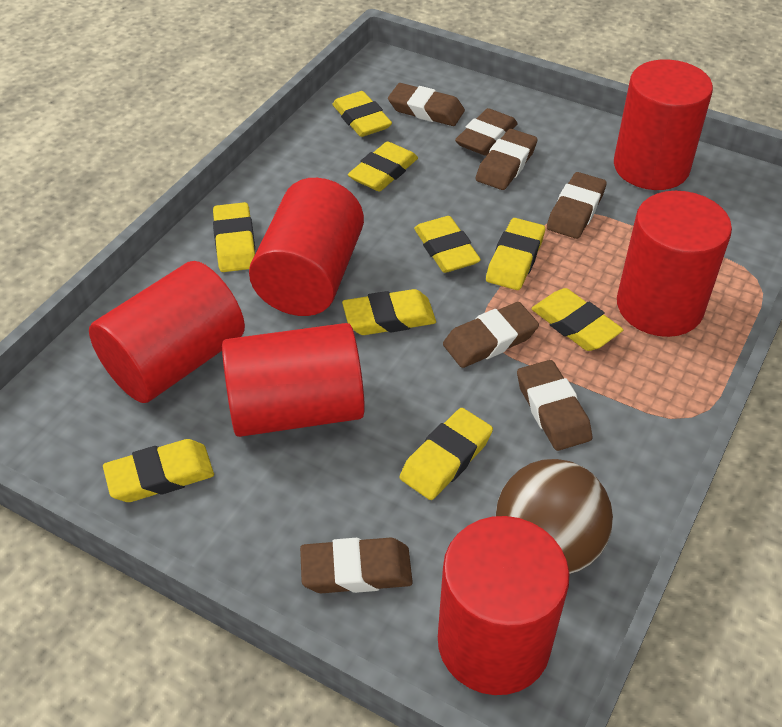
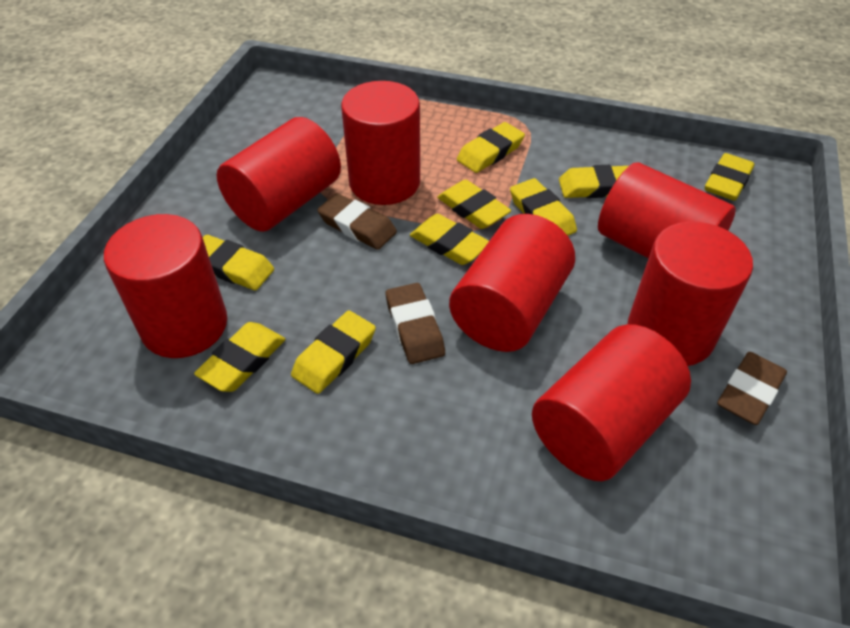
brown ball: [496,459,613,574] = 1 -> none = 0
brown eraser: [300,537,413,593] [388,83,465,126] [443,302,539,368] [455,108,518,156] [476,129,538,190] [517,360,592,451] [547,172,607,239] = 7 -> [317,193,397,250] [386,283,445,364] [717,352,787,425] = 3
red cylinder: [89,261,245,403] [222,323,365,437] [249,178,364,316] [438,516,570,695] [614,59,713,190] [617,191,732,337] = 6 -> [104,214,227,358] [217,117,341,232] [341,81,420,205] [449,214,575,352] [532,324,691,481] [598,162,736,259] [628,222,753,366] = 7

